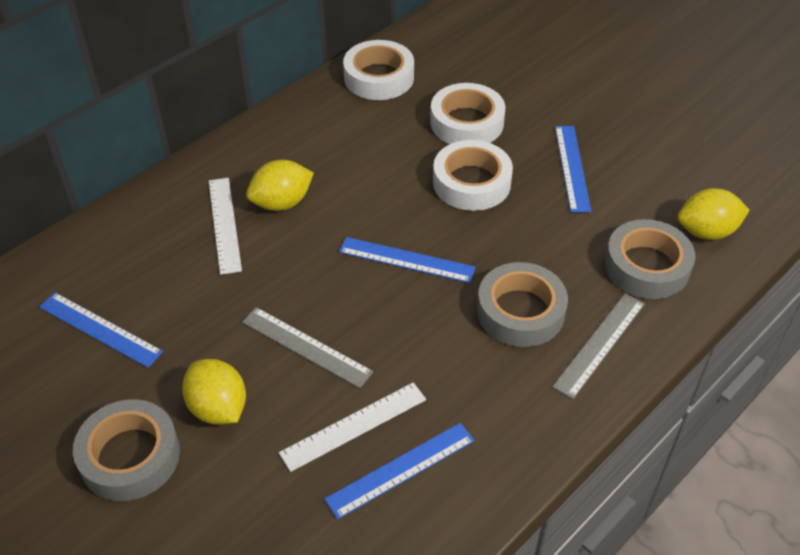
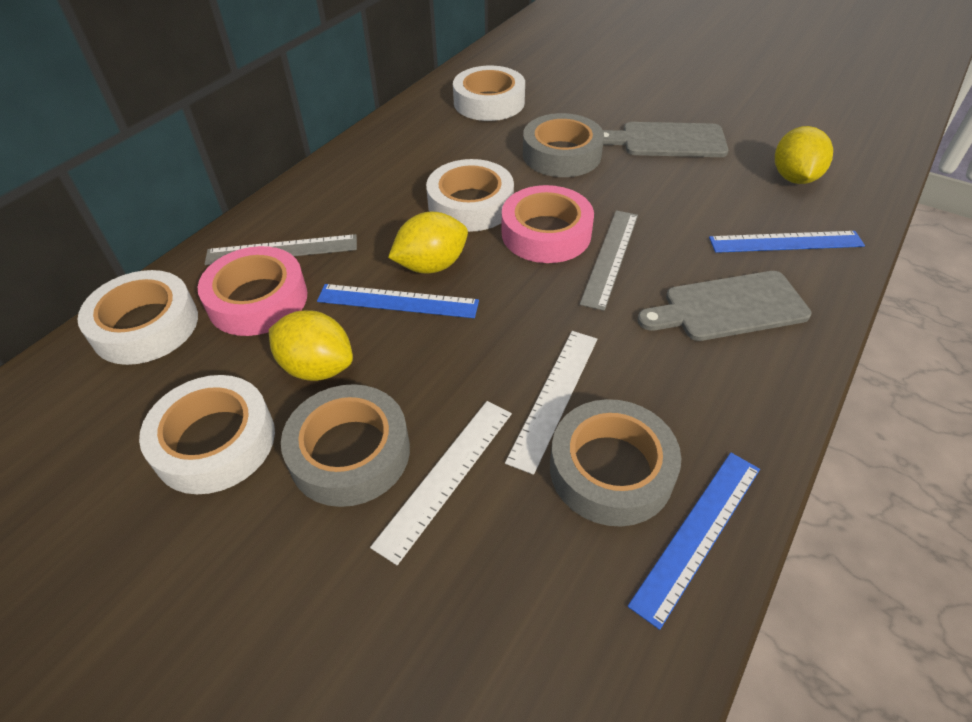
blue ruler: [39,292,163,368] [325,423,475,519] [339,237,476,283] [555,126,591,213] = 4 -> [317,284,479,318] [628,453,760,630] [709,231,865,253] = 3
grey cutting board: none = 0 -> [603,122,728,157] [637,271,811,341] = 2
pink tape: none = 0 -> [198,246,307,336] [502,185,594,263] = 2
white tape: [343,40,414,100] [430,83,505,144] [433,140,513,211] = 3 -> [77,270,198,365] [139,375,275,494] [426,159,514,232] [453,66,525,121] = 4

